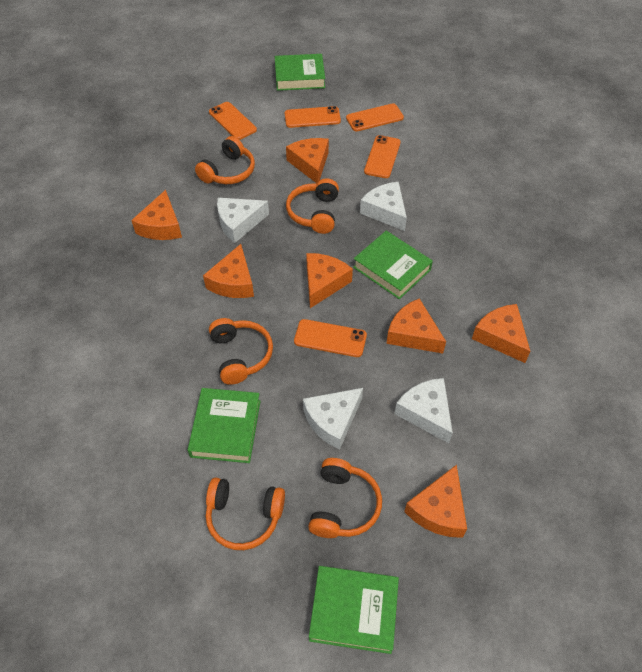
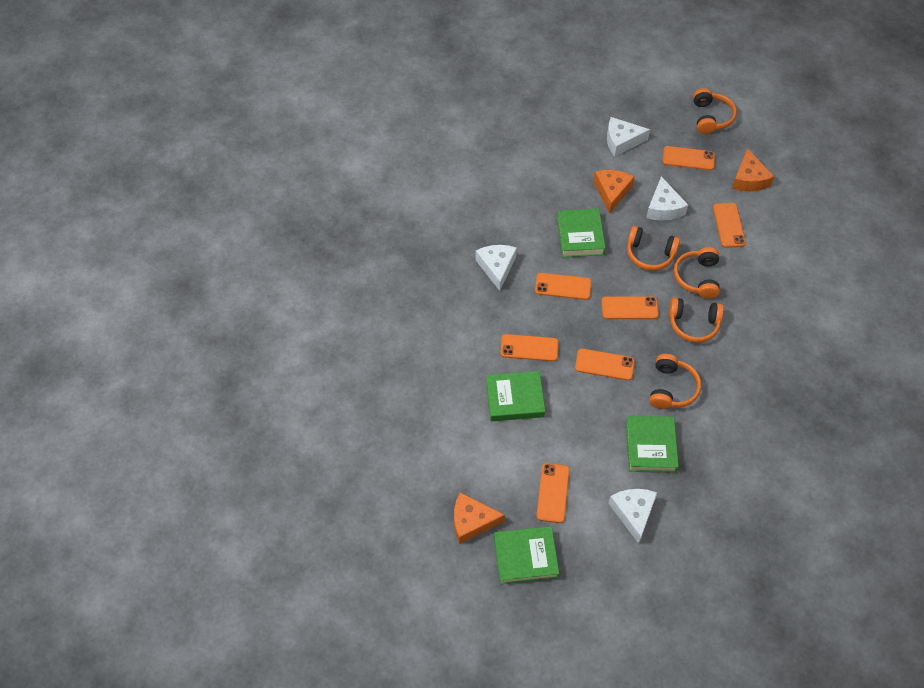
orange cheese: [131,190,182,240] [203,244,254,298] [286,138,329,183] [306,253,353,308] [386,298,446,354] [404,465,467,538] [472,304,530,363] = 7 -> [454,492,505,544] [593,170,635,214] [732,148,775,192] = 3
orange phone: [209,102,257,140] [285,106,341,128] [294,319,367,357] [346,104,404,131] [364,135,401,178] = 5 -> [500,334,559,361] [535,273,592,300] [536,463,570,523] [575,348,635,381] [601,296,659,319] [663,146,715,170] [713,203,746,248] = 7

